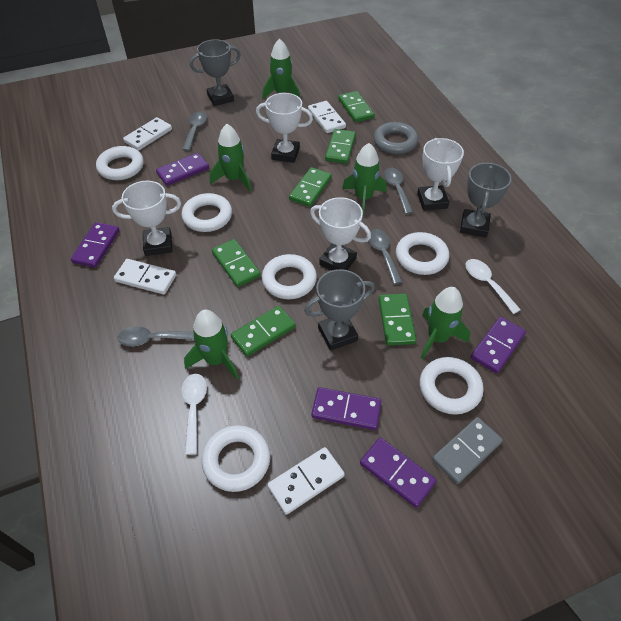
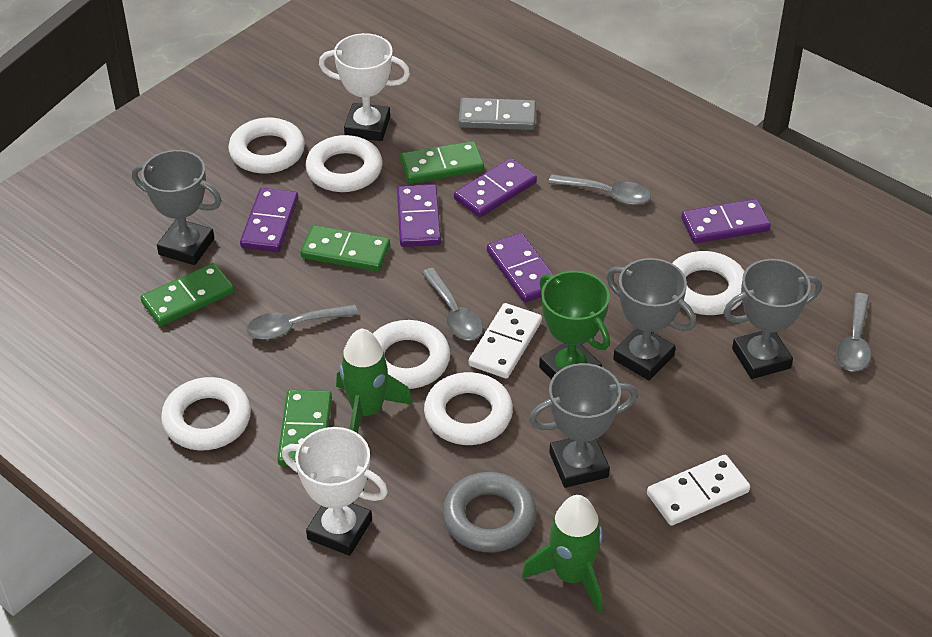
green domino: [212,239,261,287] [231,306,296,356] [289,167,332,207] [325,129,356,164] [338,91,375,123] [379,293,416,345] = 6 -> [140,263,234,326] [277,390,332,466] [300,225,390,271] [400,141,484,184] = 4
green rocket: [184,310,239,379] [210,124,251,191] [262,39,300,99] [342,143,387,216] [421,287,470,359] = 5 -> [336,328,413,433] [522,495,603,614] = 2
green trophy: none = 0 -> [539,271,610,379] = 1
grey trophy: [190,39,241,106] [304,269,375,351] [460,162,511,238] = 3 -> [132,150,222,265] [529,363,638,488] [606,258,696,380] [724,259,822,379] = 4
white domino: [114,259,176,294] [123,117,172,151] [267,447,345,515] [308,101,346,133] = 4 -> [469,303,542,379] [647,455,750,526] = 2
white spoon: [181,374,207,455] [466,259,521,314] = 2 -> none = 0
white trophy: [112,181,181,256] [256,93,313,163] [310,197,371,271] [417,138,464,211] = 4 -> [282,427,388,556] [319,33,410,141] = 2

